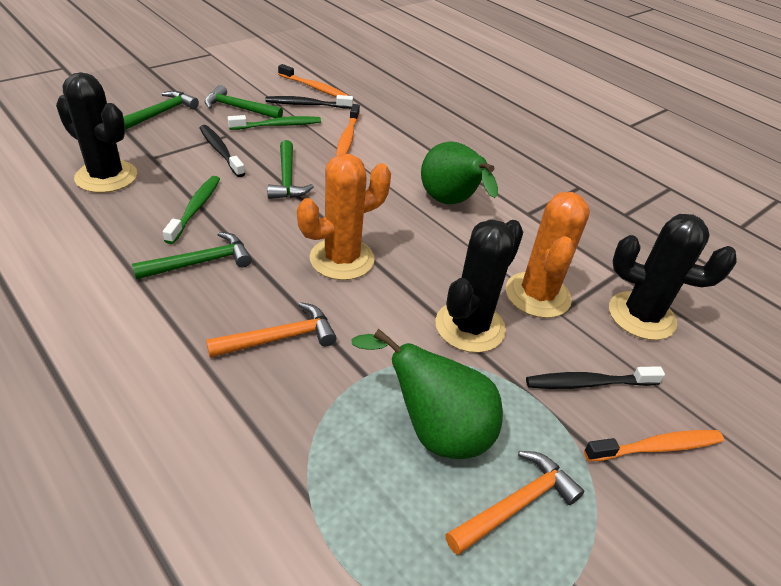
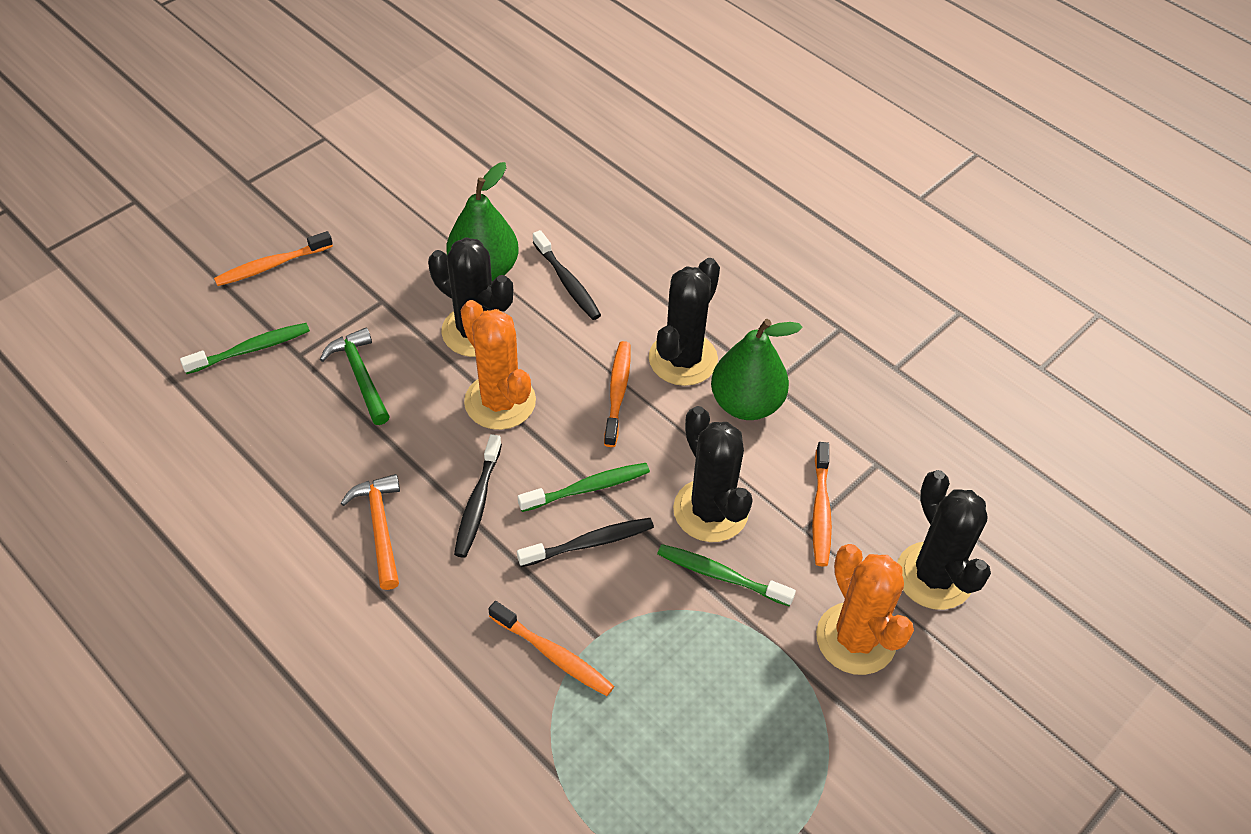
black cactus: [56,72,137,193] [435,219,523,353] [609,214,737,340] = 3 -> [428,237,513,357] [649,258,720,386] [673,406,753,542] [897,470,991,610] = 4
green hammer: [123,91,199,130] [132,232,252,280] [205,85,283,118] [267,140,314,199] = 4 -> [320,328,390,425] = 1
green toothbrush: [163,176,220,244] [227,115,321,130] = 2 -> [180,323,310,374] [518,463,650,512] [657,544,796,607] = 3
orange hammer: [206,302,337,358] [445,451,584,555] = 2 -> [341,474,400,590] = 1
orange toothbrush: [278,64,349,97] [336,104,360,156] [584,430,724,462] = 3 -> [214,231,333,286] [488,601,614,696] [604,341,631,447] [812,442,832,566] = 4

